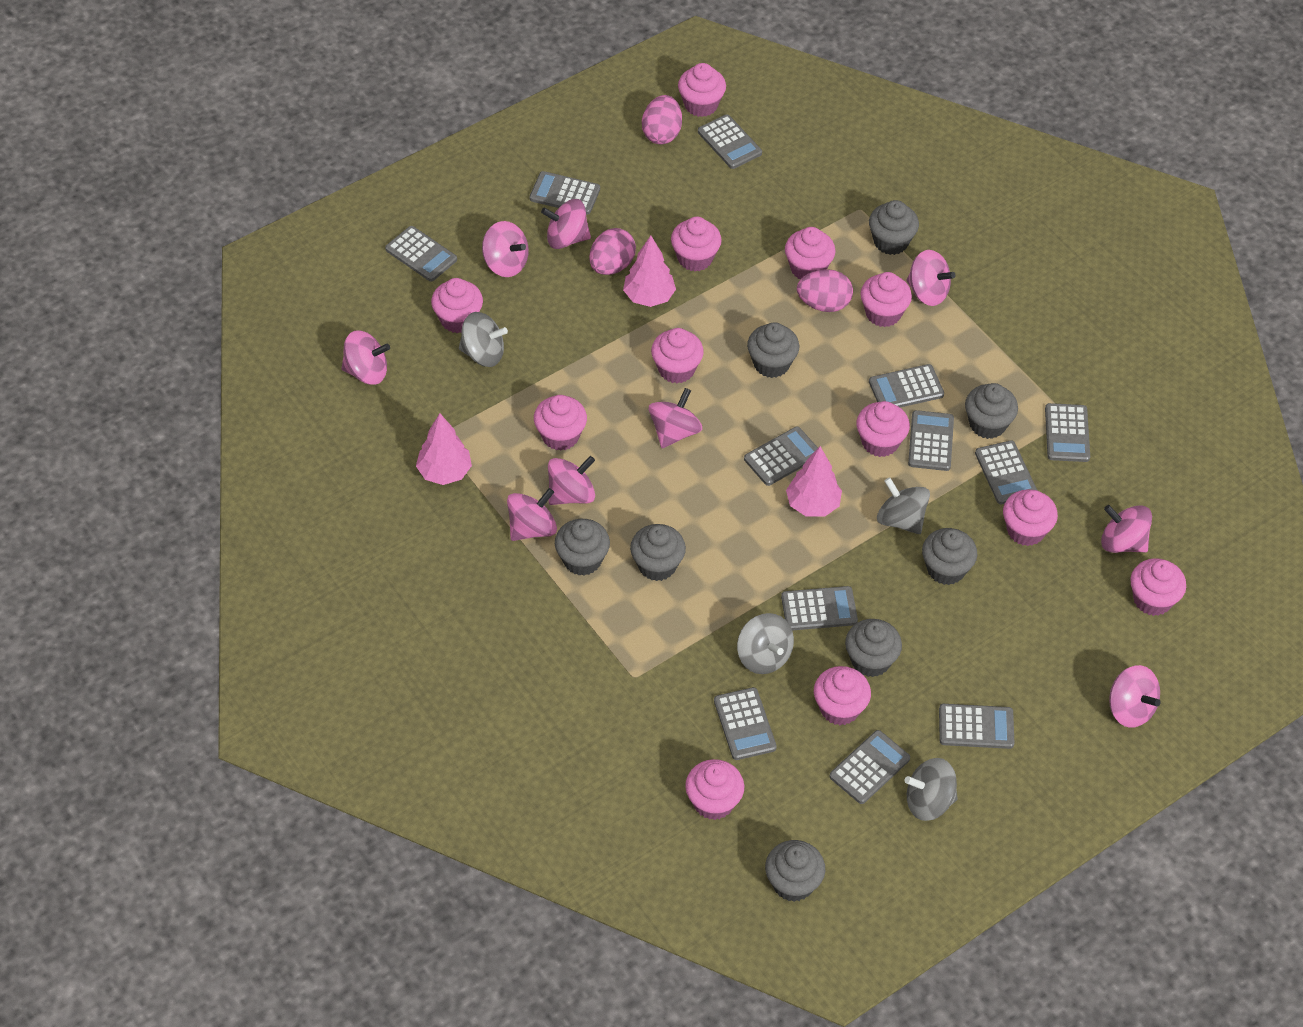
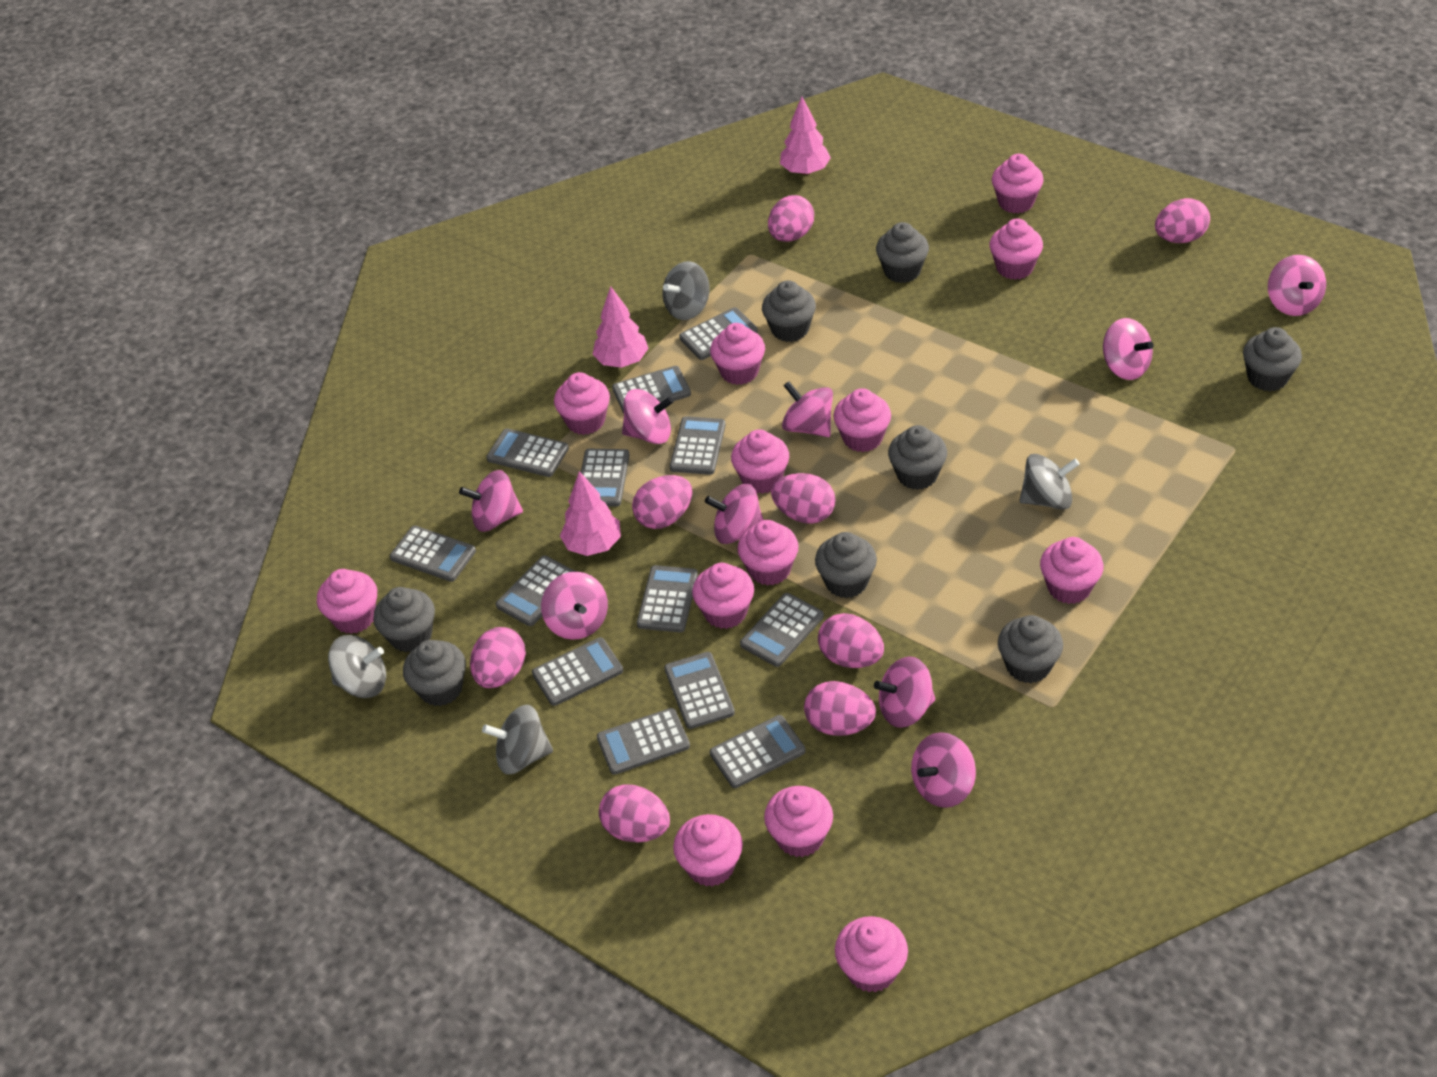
grey calculator: [385,226,457,281] [530,171,600,215] [698,114,762,169] [714,687,777,760] [744,427,818,486] [781,586,858,630] [829,730,910,804] [869,364,944,407] [908,410,954,471] [939,704,1014,749] [975,440,1038,504] [1045,403,1090,462] = 12 -> [390,526,476,582] [486,429,569,477] [496,555,576,626] [532,637,623,706] [581,449,630,507] [597,708,690,775] [612,366,691,414] [637,565,698,632] [664,652,735,729] [670,416,726,475] [679,307,758,360] [710,715,805,788] [740,593,824,667] = 13
pink cupcake: [431,278,483,333] [534,395,587,451] [651,328,704,383] [671,217,722,272] [678,63,726,117] [685,759,744,820] [785,227,835,279] [814,666,871,725] [856,401,910,457] [860,272,912,327] [1003,489,1058,546] [1130,558,1186,616] = 12 -> [317,569,377,634] [554,372,610,435] [673,814,743,887] [692,563,754,629] [710,323,765,385] [731,429,789,494] [738,520,799,586] [764,786,833,857] [833,388,891,452] [835,916,908,992] [989,218,1043,280] [992,154,1044,213] [1040,537,1104,604] = 13
pink egg: [589,228,636,275] [642,95,682,144] [797,269,853,312] = 3 -> [470,627,526,688] [599,784,670,842] [632,475,692,529] [768,195,814,242] [771,473,836,524] [804,681,876,736] [818,613,884,668] [1155,198,1210,243] = 8

